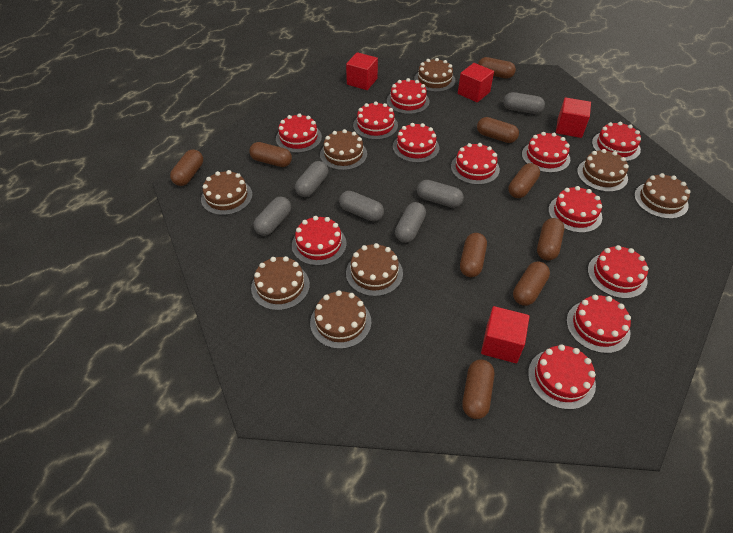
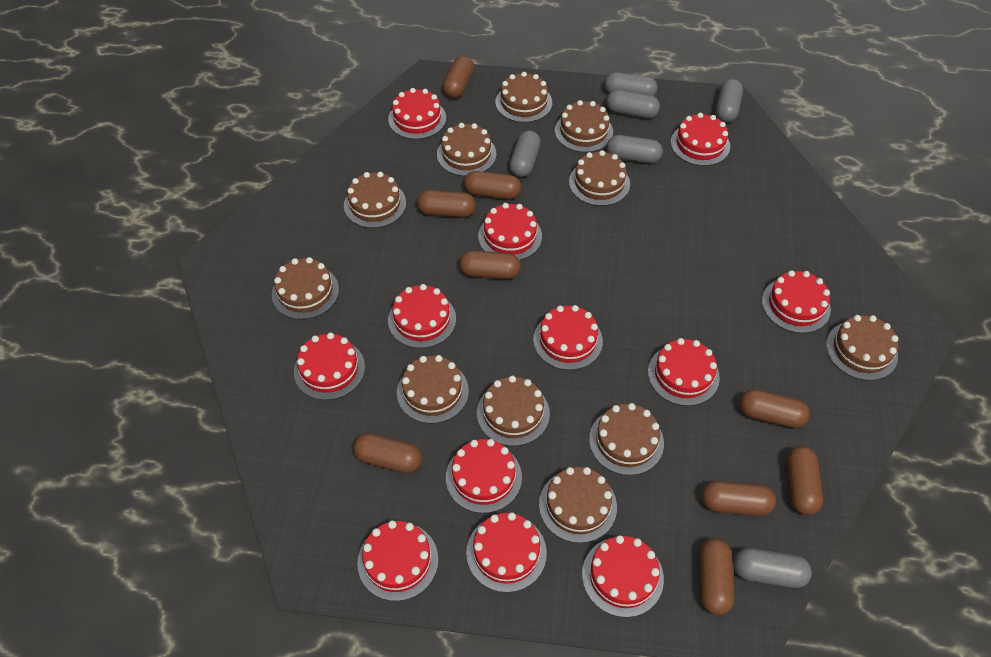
brown cake: [201,170,253,215] [251,256,310,310] [310,290,371,349] [320,129,367,170] [346,243,403,296] [414,58,455,92] [577,149,629,192] [634,173,691,219] = 8 -> [272,257,339,319] [344,172,406,228] [397,355,469,424] [437,123,496,176] [477,376,550,446] [495,72,552,123] [539,467,617,543] [555,100,613,152] [569,150,630,206] [589,403,664,475] [826,315,898,381] = 11
red cube: [346,52,378,90] [458,63,494,102] [481,306,529,363] [556,97,591,138] = 4 -> none = 0

